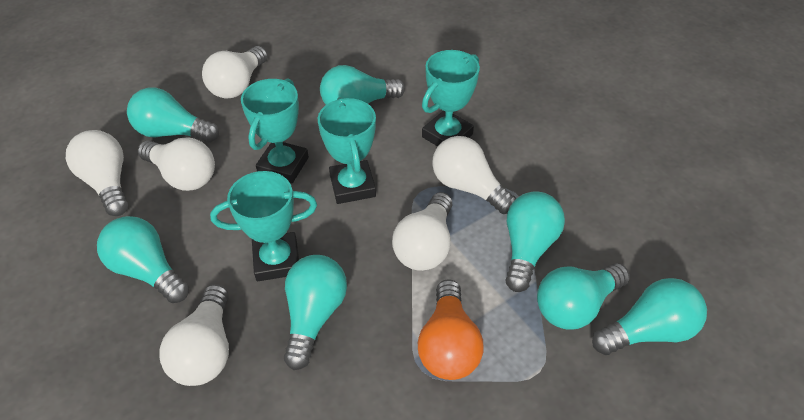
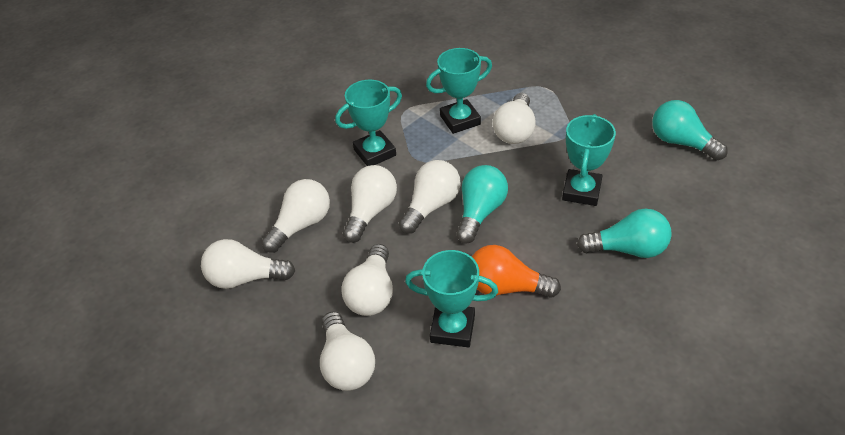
turquoise light bulb: [97,216,189,303] [127,88,219,142] [284,255,347,370] [320,65,405,105] [505,191,565,292] [537,263,630,330] [592,278,707,355] = 7 -> [456,165,508,243] [577,208,672,258] [652,100,728,161] = 3
white light bulb: [66,130,128,216] [138,137,215,191] [159,284,229,386] [202,46,268,98] [392,192,452,271] [432,136,516,214] = 6 -> [201,239,295,289] [262,179,330,253] [320,311,375,391] [341,244,393,316] [343,165,397,243] [399,160,461,234] [493,93,536,144] = 7

